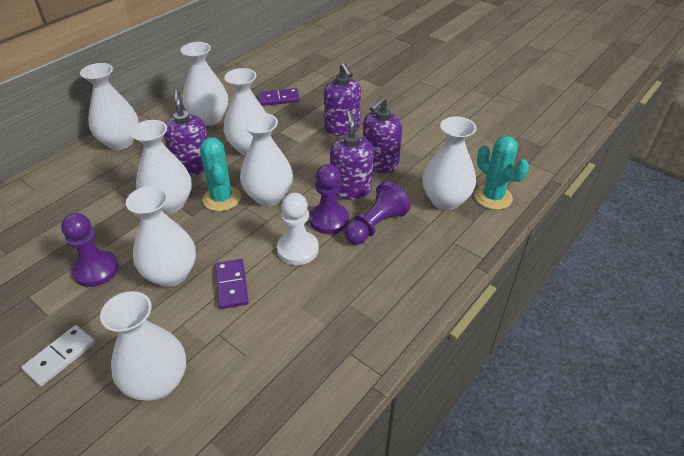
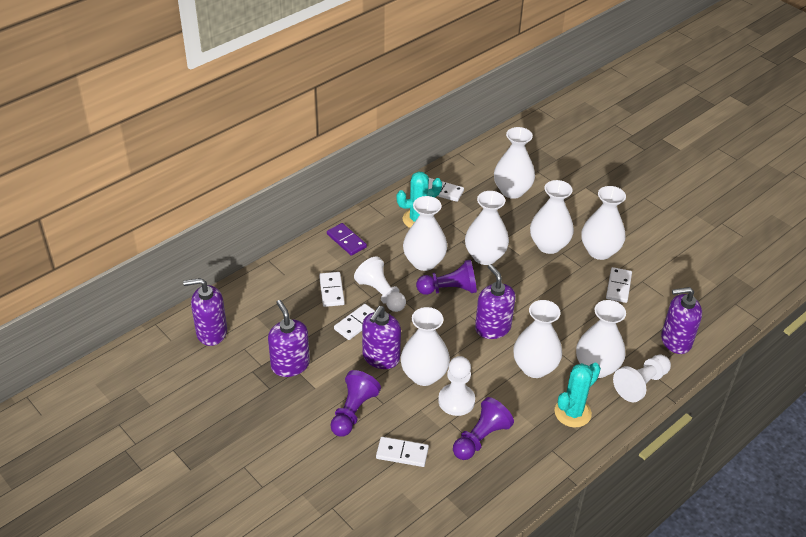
purple domino: [215,259,249,309] [258,88,300,106] = 2 -> [327,223,367,256] = 1
purple soap dispenser: [164,90,208,176] [324,63,361,136] [330,111,374,200] [363,96,402,173] = 4 -> [183,278,227,346] [268,300,310,377] [362,306,401,369] [475,264,516,339] [661,287,702,354] = 5
white domino: [21,325,95,386] = 1 -> [319,272,345,307] [334,304,375,340] [376,437,429,467] [428,178,464,202] [606,267,632,303] = 5
white pawn: [277,193,319,265] = 1 -> [354,256,406,312] [438,356,475,416] [613,355,671,402] = 3

